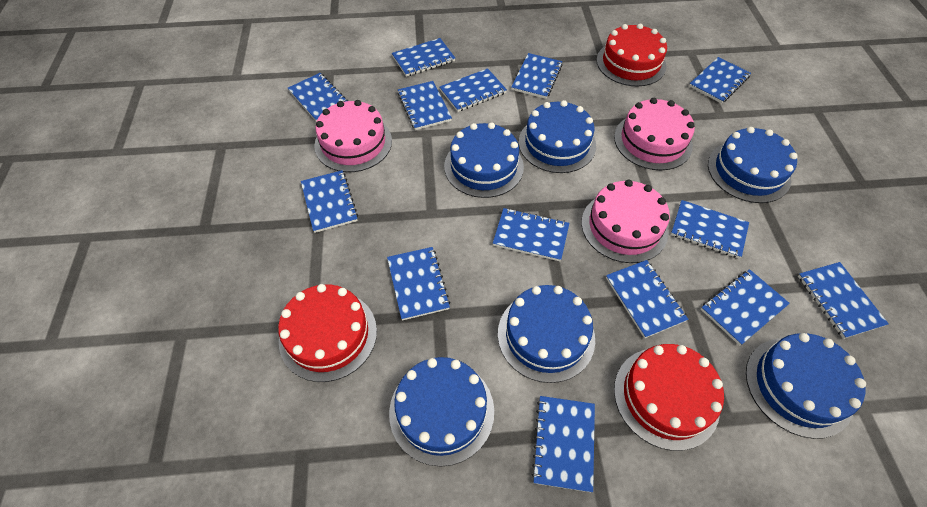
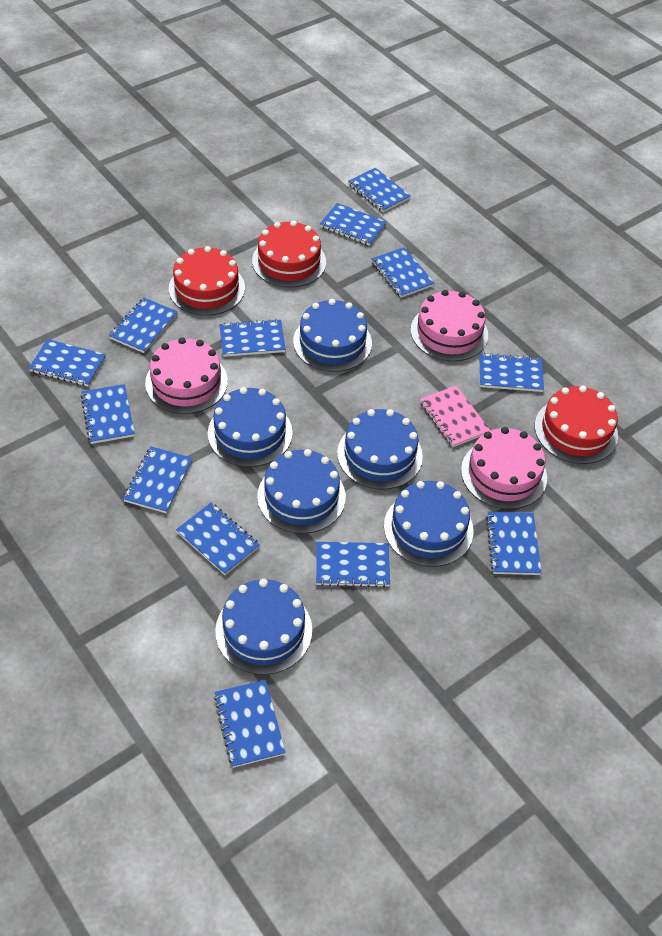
blue notebook: [288,73,348,122] [301,170,358,233] [387,247,450,320] [392,38,455,77] [398,81,452,130] [440,68,507,112] [493,208,569,261] [511,53,563,99] [531,396,595,492] [606,260,688,338] [671,200,749,259] [689,57,751,104] [701,269,790,346] [798,262,889,339] = 14 -> [28,339,106,387] [80,384,135,444] [109,297,178,353] [123,446,193,513] [176,503,260,575] [214,680,286,768] [219,319,286,357] [316,542,390,587] [320,203,387,246] [348,168,411,212] [372,247,435,298] [479,353,544,392] [486,512,542,575] = 13
pink notebook: none = 0 -> [420,386,490,447] = 1

